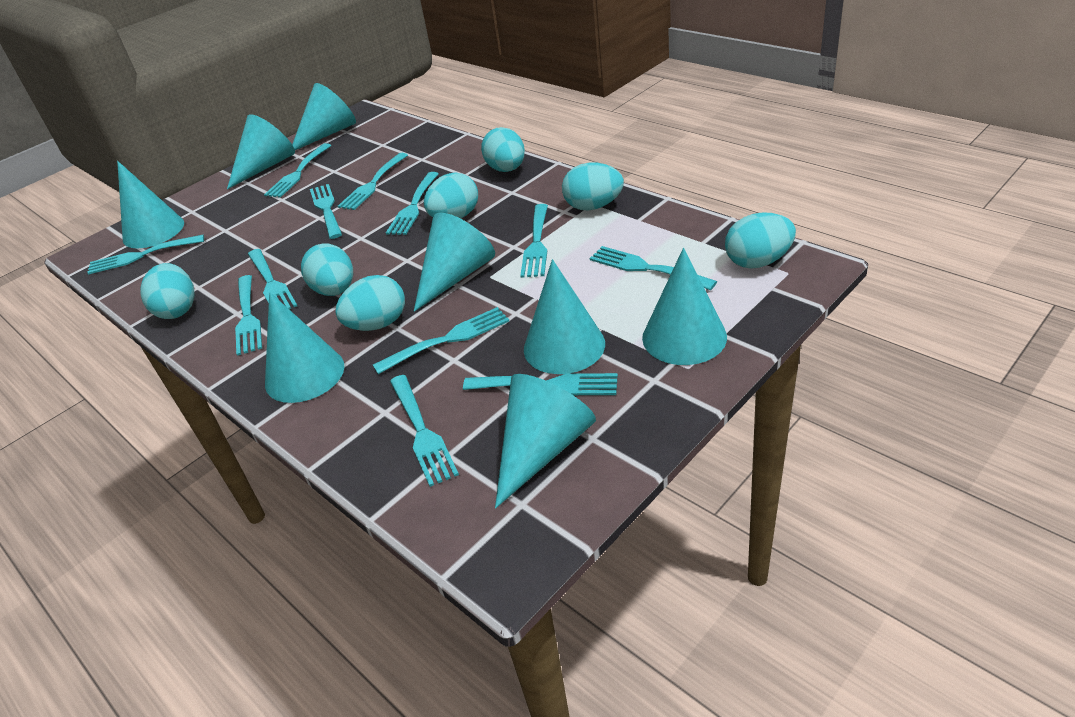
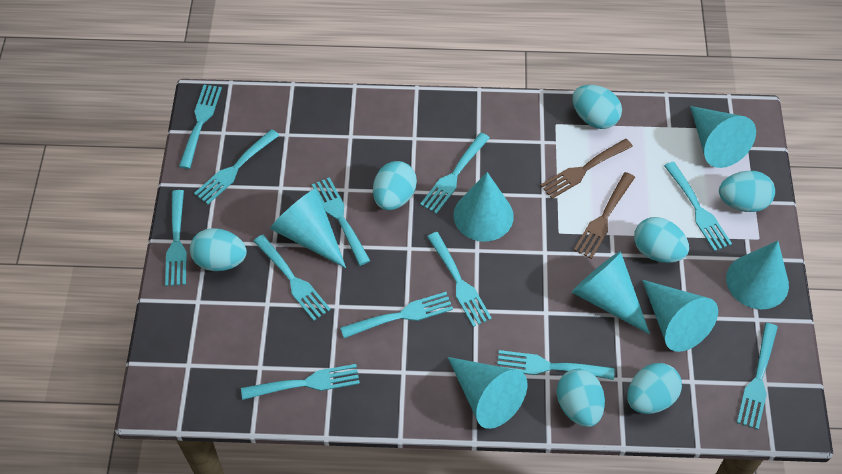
brown fork: none = 0 -> [540,139,633,199] [574,172,635,259] = 2
turquoise cone: [117,161,184,248] [227,114,295,189] [265,292,345,403] [292,83,356,150] [414,213,495,312] [495,374,596,508] [524,259,605,374] [642,248,727,365] = 8 -> [270,188,346,268] [448,357,527,429] [453,172,514,242] [572,251,650,334] [642,280,718,352] [690,106,756,168] [726,241,789,309] = 7

